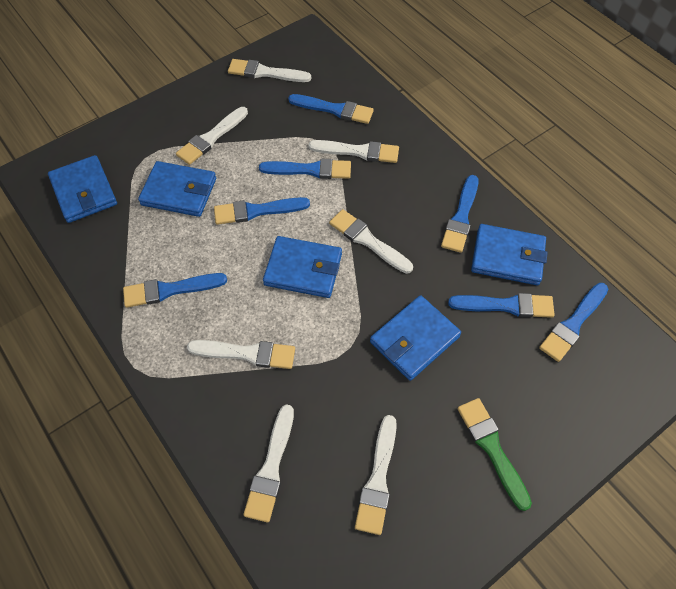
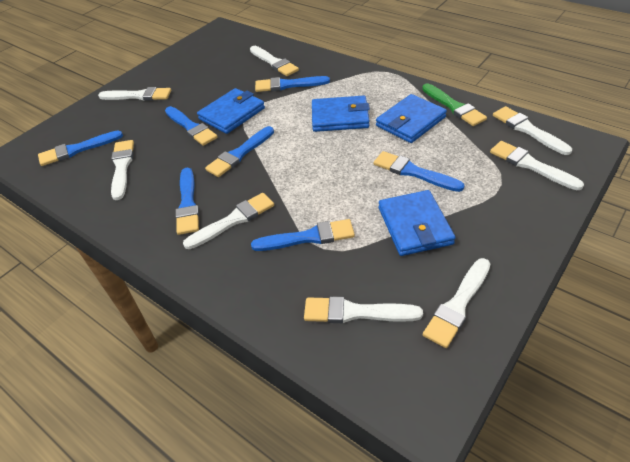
blue wallet: [48,155,117,223] [138,161,216,217] [263,236,342,298] [370,295,461,381] [471,224,548,285] = 5 -> [197,88,265,134] [312,95,370,132] [376,94,447,143] [379,190,455,256] = 4
white brush: [176,107,248,165] [187,340,295,369] [228,59,311,82] [243,404,294,523] [309,140,399,163] [329,209,413,274] [355,415,397,535] = 7 -> [98,87,171,101] [111,140,134,200] [183,193,274,249] [250,46,299,76] [304,296,423,323] [423,258,491,348] [490,141,584,190] [493,106,572,155] = 8

